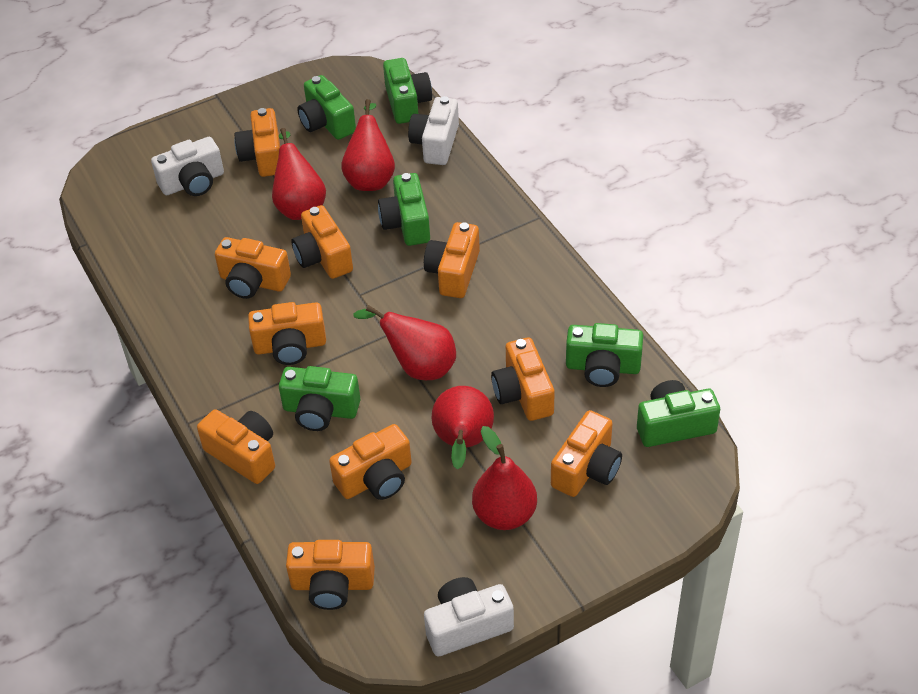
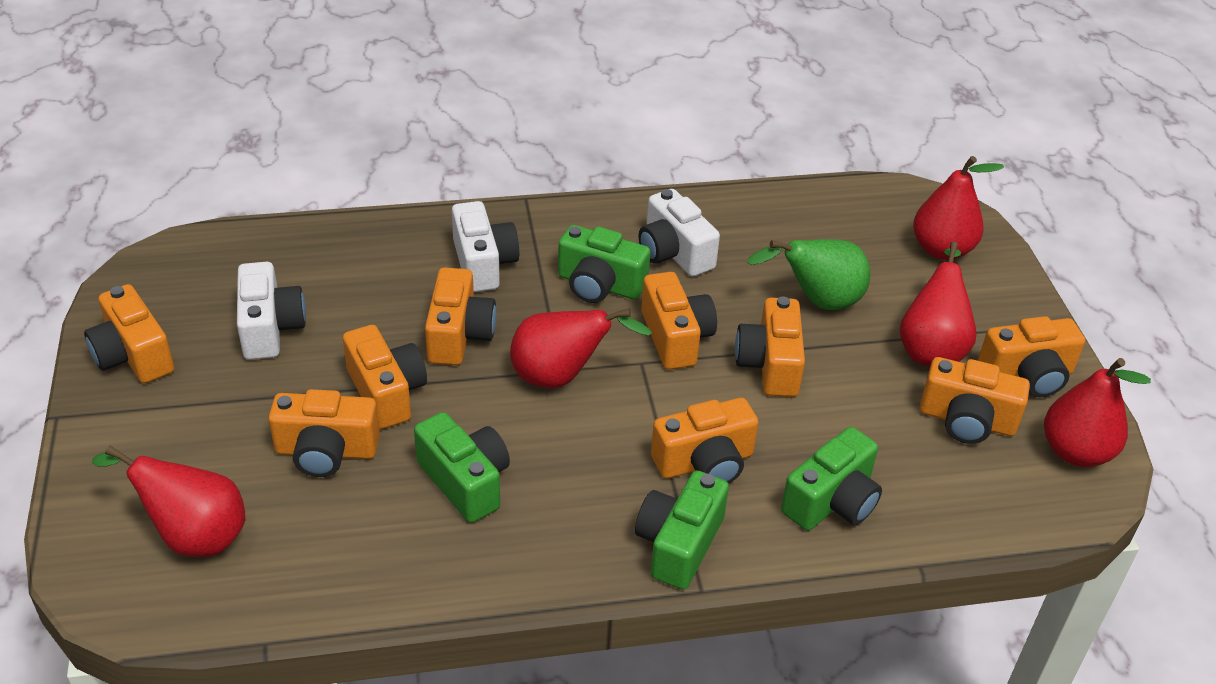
green camera: [279,366,360,431] [298,75,356,140] [378,173,430,246] [383,58,432,124] [566,323,643,387] [637,380,720,447] = 6 -> [414,412,510,523] [558,225,650,303] [635,471,729,590] [781,427,882,530] = 4
green pear: none = 0 -> [747,239,870,310] = 1
orange camera: [197,409,275,484] [215,237,291,299] [234,108,280,177] [248,302,326,365] [286,540,375,610] [291,205,353,279] [329,424,412,500] [424,222,480,298] [491,337,554,421] [551,410,622,497] = 10 -> [84,284,174,383] [269,389,380,477] [343,325,427,429] [425,267,497,365] [641,272,717,370] [651,398,758,484] [735,296,805,397] [920,357,1030,444] [978,316,1085,397] = 9

